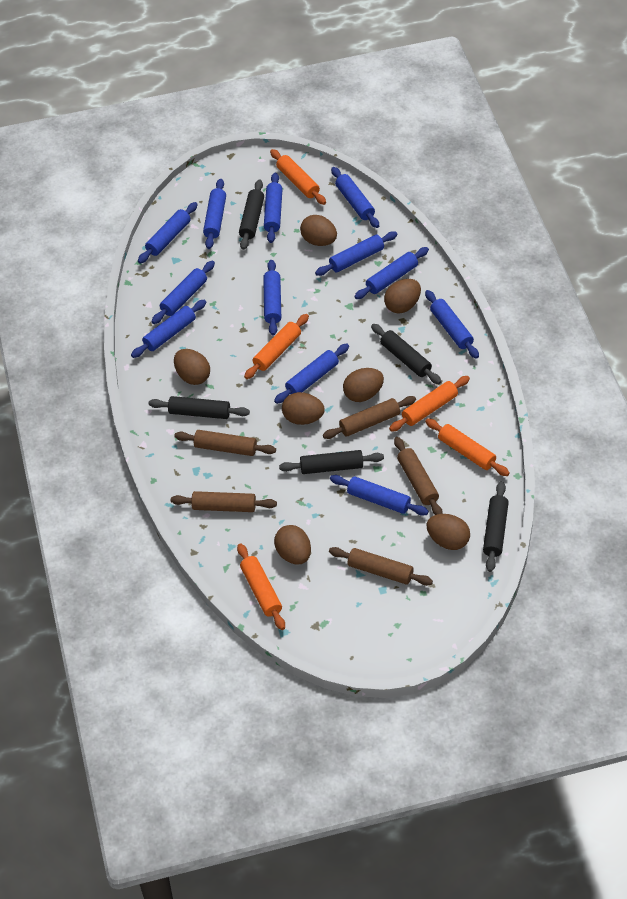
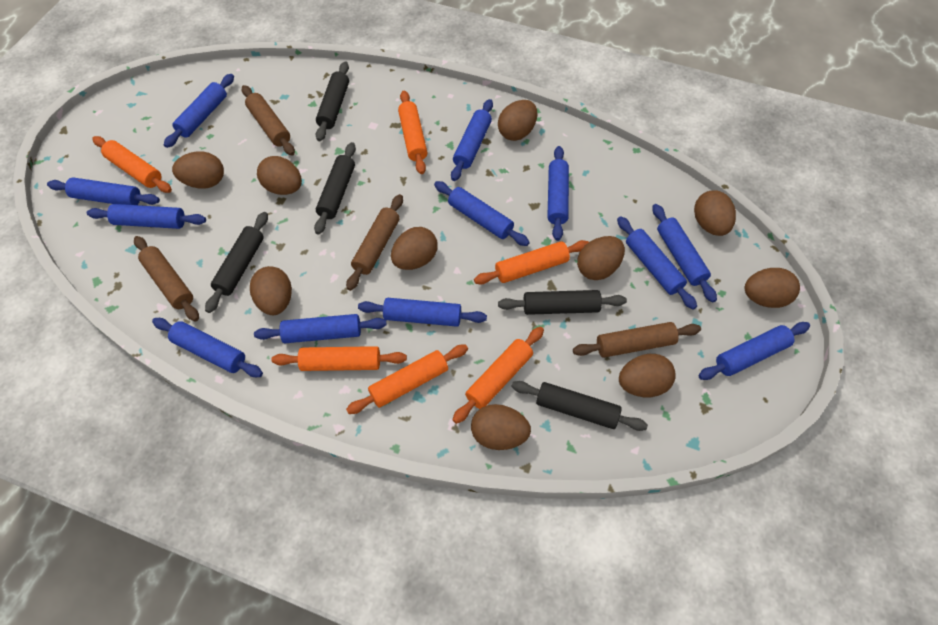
brown egg: [174,349,210,385] [274,525,311,564] [282,392,325,425] [300,215,337,246] [343,368,384,402] [384,279,421,313] [426,514,470,550] = 7 -> [172,151,224,189] [250,266,292,315] [257,156,302,195] [391,227,438,270] [471,404,531,450] [498,100,537,141] [577,236,625,280] [619,354,676,397] [694,190,736,236] [745,268,800,308] = 10
brown rolling pin: [171,491,277,512] [174,430,276,456] [323,396,416,439] [329,547,433,586] [394,437,443,515] = 5 -> [134,236,199,322] [242,85,295,156] [346,194,403,291] [573,322,701,358] = 4
orange rolling pin: [237,543,285,630] [244,314,309,379] [270,149,326,205] [389,376,470,432] [425,418,510,476] = 5 -> [92,136,172,193] [271,346,407,371] [346,344,468,414] [398,91,427,174] [452,327,544,424] [474,240,589,285] = 6

